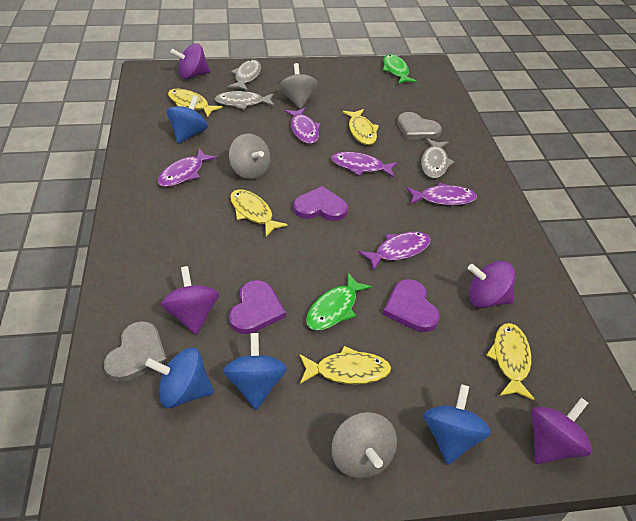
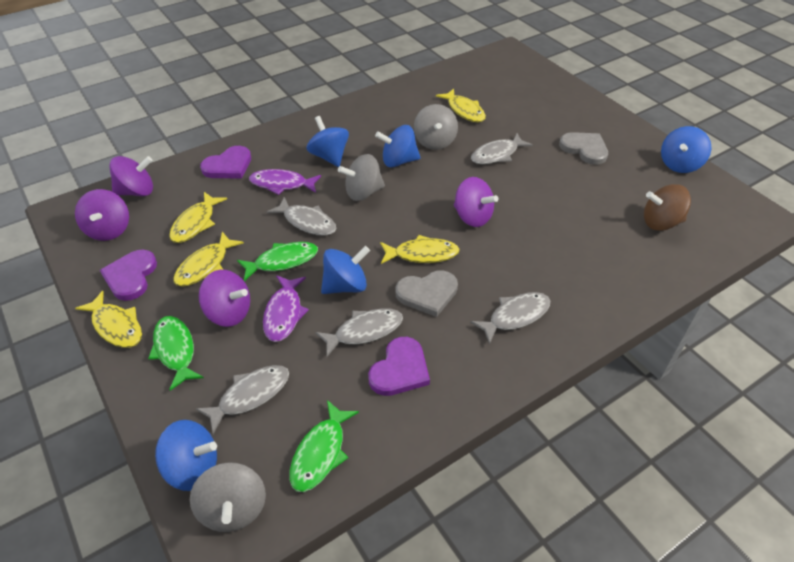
blue spinning top: [145,348,214,408] [167,95,208,144] [223,333,287,410] [424,384,491,465] = 4 -> [155,420,217,491] [307,116,349,167] [321,246,370,294] [375,125,420,167] [661,126,711,173] = 5
brown spinning top: none = 0 -> [644,184,691,231] = 1
green fish: [306,273,372,330] [382,54,417,84] = 2 -> [148,316,204,391] [237,242,318,281] [289,400,359,492] = 3
grey fish: [215,91,274,109] [228,60,261,91] [421,138,454,178] = 3 -> [196,365,289,434] [267,197,336,236] [315,308,403,357] [470,292,550,344] [471,133,533,164] = 5
purple fish: [158,148,217,187] [285,108,321,144] [331,152,398,178] [358,232,431,271] [406,182,477,206] = 5 -> [249,169,321,195] [263,275,309,342] = 2

